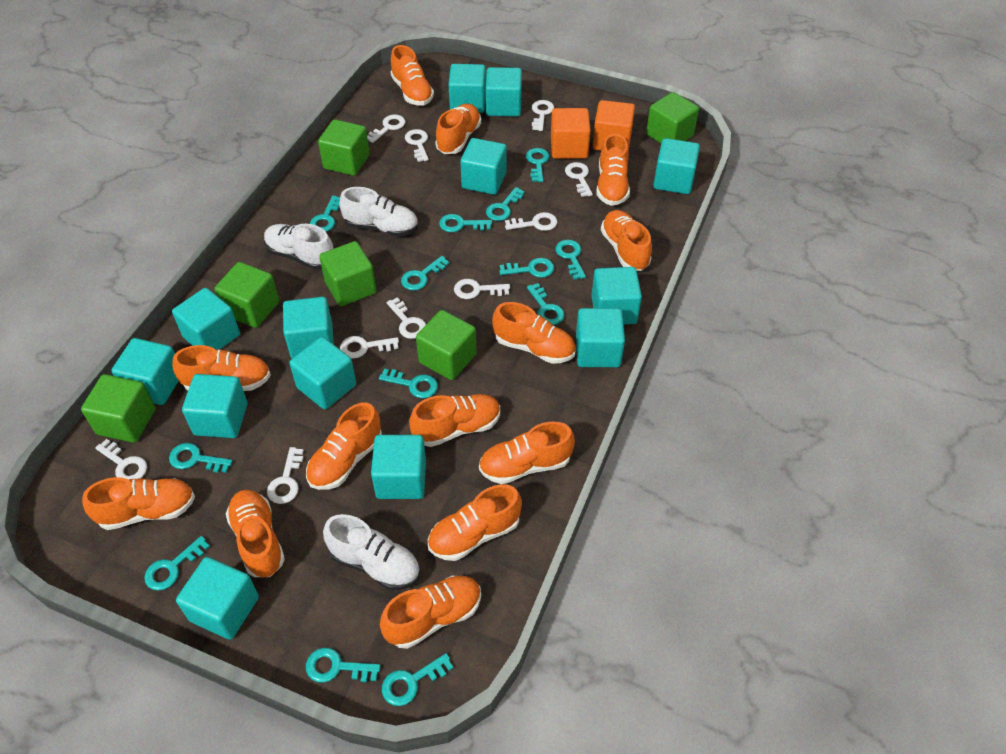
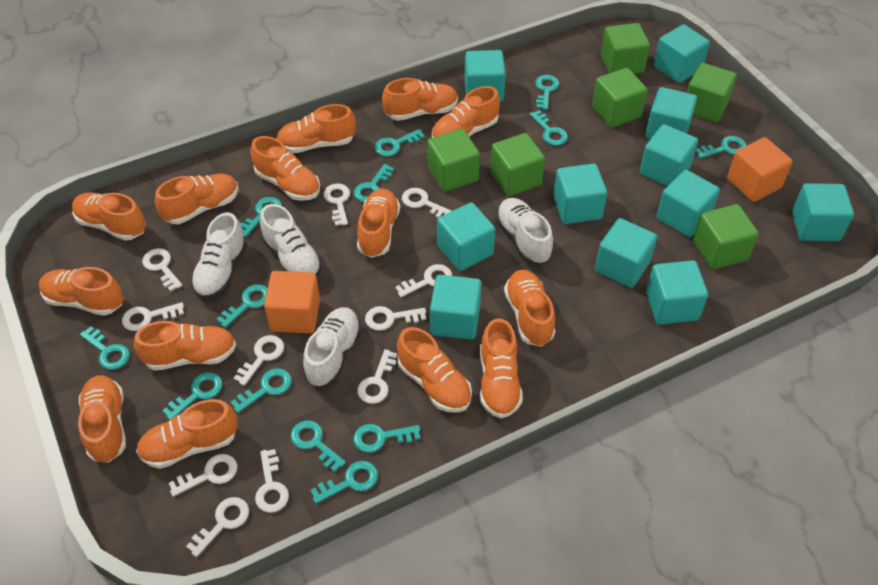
orange shoe: [82,477,195,530] [172,345,271,391] [226,490,285,577] [306,402,382,490] [380,576,481,649] [391,45,434,106] [409,394,500,447] [428,484,522,561] [435,103,481,154] [479,422,575,484] [492,302,576,364] [596,134,630,206] [601,210,652,271] = 13 -> [39,267,124,316] [72,192,146,241] [78,375,126,463] [134,321,236,371] [136,399,238,469] [155,174,239,224] [251,136,320,201] [276,104,356,153] [357,188,400,258] [382,78,458,121] [397,327,472,413] [432,86,500,138] [480,318,523,418] [504,270,555,347] = 14
turquoise cube: [111,338,178,405] [172,288,240,350] [176,557,259,640] [182,374,248,438] [283,297,334,358] [289,337,356,409] [371,435,426,499] [448,64,486,113] [460,138,507,195] [485,67,522,116] [576,308,625,367] [591,267,642,324] [653,138,700,194] = 13 -> [430,275,482,340] [437,202,495,271] [464,50,506,102] [553,164,607,224] [595,218,657,288] [639,124,698,186] [645,87,697,139] [646,260,708,325] [654,24,710,83] [656,170,720,237] [792,183,854,241] = 11
white key: [95,439,147,479] [267,447,304,504] [340,336,399,359] [367,114,406,143] [387,297,426,339] [405,129,429,162] [454,279,510,299] [505,212,557,231] [532,100,554,131] [565,162,593,197] = 10 -> [122,302,184,331] [142,248,182,292] [169,454,237,497] [186,497,249,557] [234,335,284,386] [255,449,289,513] [323,184,350,226] [357,349,397,404] [365,306,426,331] [395,264,452,297] [402,188,451,218] = 11
white shoe: [264,224,334,270] [323,514,420,590] [339,187,418,237] = 3 -> [191,213,247,299] [260,204,322,277] [303,307,362,387] [496,198,553,264] = 4

